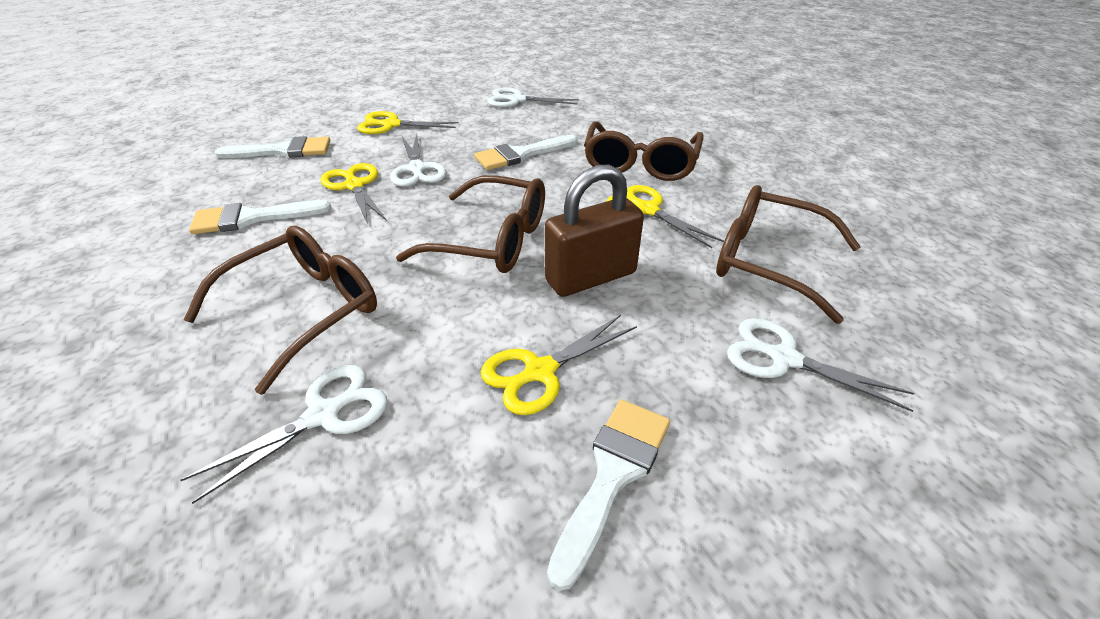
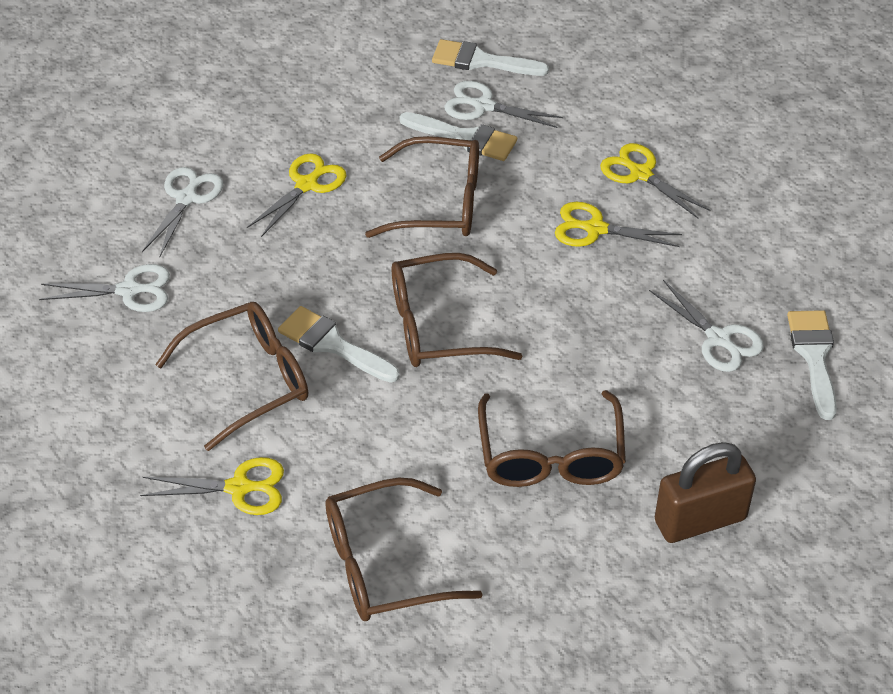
brown glasses: [184,226,377,395] [396,175,545,273] [584,121,704,181] [716,185,861,324] = 4 -> [155,302,308,451] [326,478,483,621] [365,136,479,238] [392,253,522,367] [478,390,626,487] = 5

